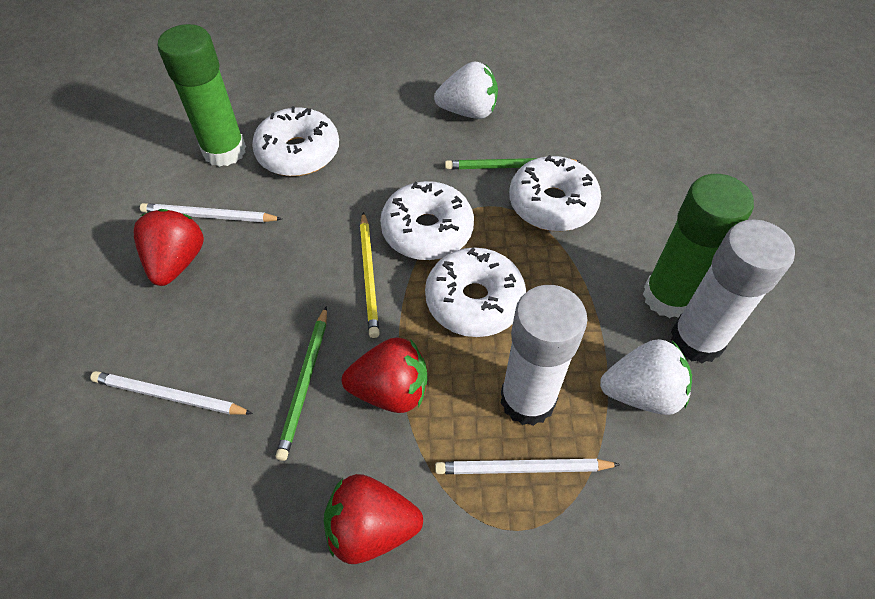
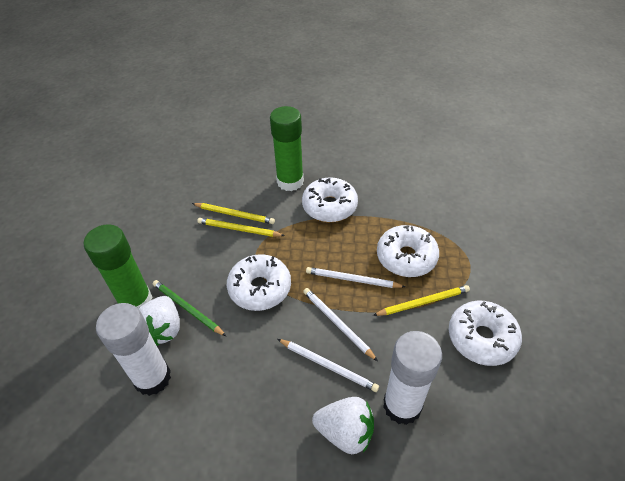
green pencil: [276,306,327,461] [445,158,582,169] = 2 -> [153,280,226,336] = 1
red strawberry: [134,209,204,286] [324,474,423,564] [342,338,428,413] = 3 -> none = 0
yellow pencil: [360,212,380,338] = 1 -> [192,203,275,224] [198,218,285,237] [373,285,470,316] = 3

